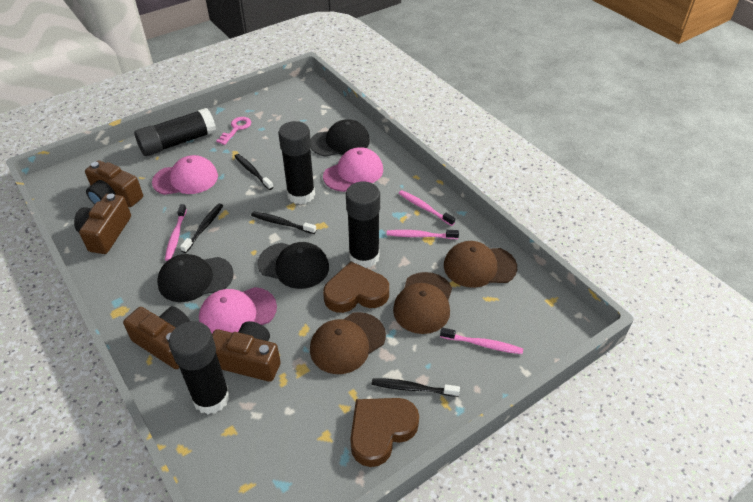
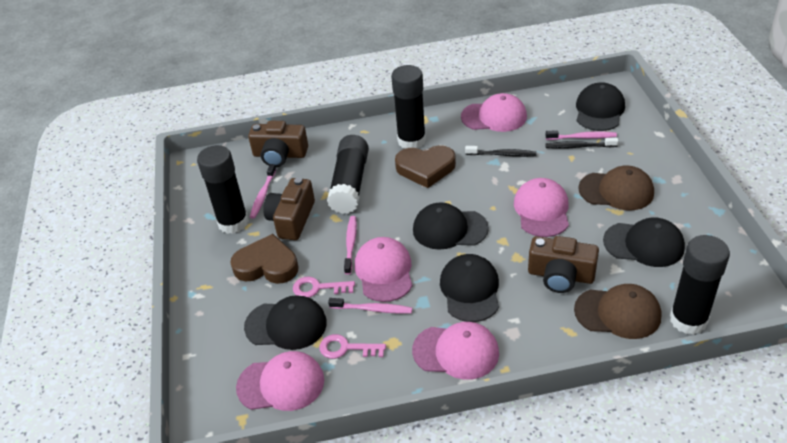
black cap: [157,254,234,302] [257,242,329,289] [310,119,370,157] = 3 -> [244,295,327,350] [413,202,489,250] [440,254,499,322] [576,82,625,131] [603,217,685,267] = 5
black toothbrush: [180,203,224,253] [234,154,273,190] [251,211,316,234] [372,378,460,397] = 4 -> [465,146,537,157] [545,138,618,149] = 2
brown camera: [74,194,131,254] [85,160,143,207] [123,306,190,369] [212,321,281,382] = 4 -> [248,121,308,167] [263,177,315,240] [528,236,599,293] = 3
brown cap: [310,312,386,374] [393,272,452,334] [444,241,517,288] = 3 -> [574,284,661,339] [578,166,654,210] = 2
pink cap: [152,155,218,195] [199,287,277,333] [323,147,383,192] = 3 -> [236,351,324,411] [355,237,412,302] [412,322,499,380] [461,93,527,132] [514,178,569,237] = 5
pink key: [216,117,251,145] = 1 -> [293,277,355,298] [319,334,386,359] = 2

